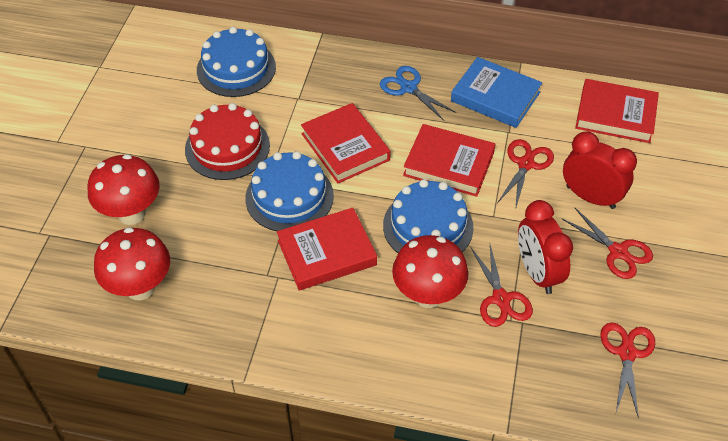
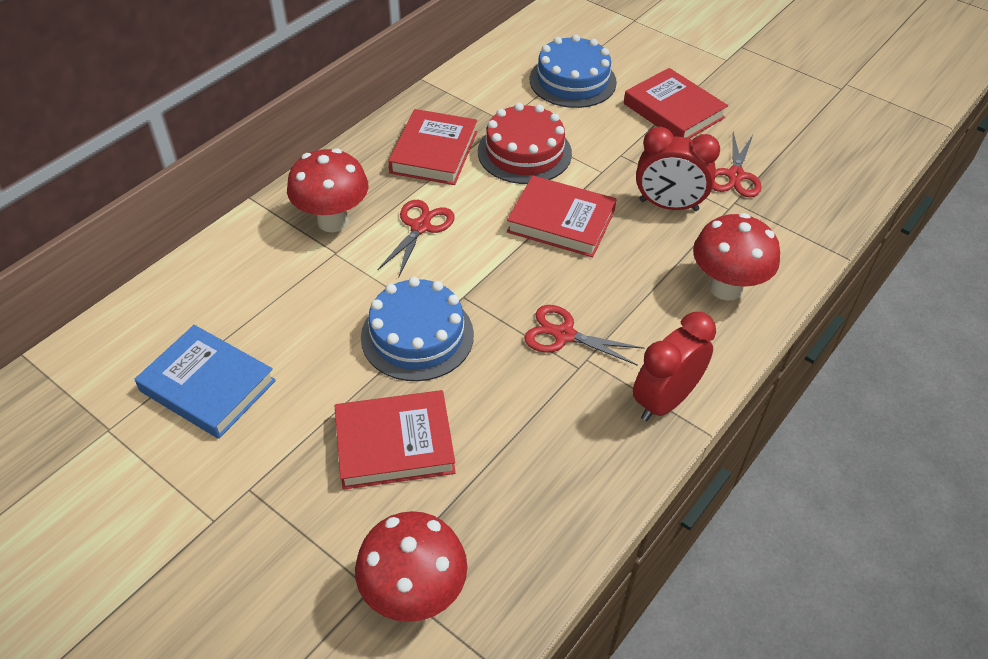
blue cake: [197,27,276,97] [245,151,334,231] [383,179,473,253] = 3 -> [361,277,474,381] [530,34,617,108] = 2
blue scissors: [380,66,456,121] = 1 -> none = 0
red scissors: [471,245,533,327] [497,139,554,210] [562,207,653,279] [600,322,655,418] = 4 -> [378,200,455,278] [524,305,644,366] [713,132,762,197] = 3

